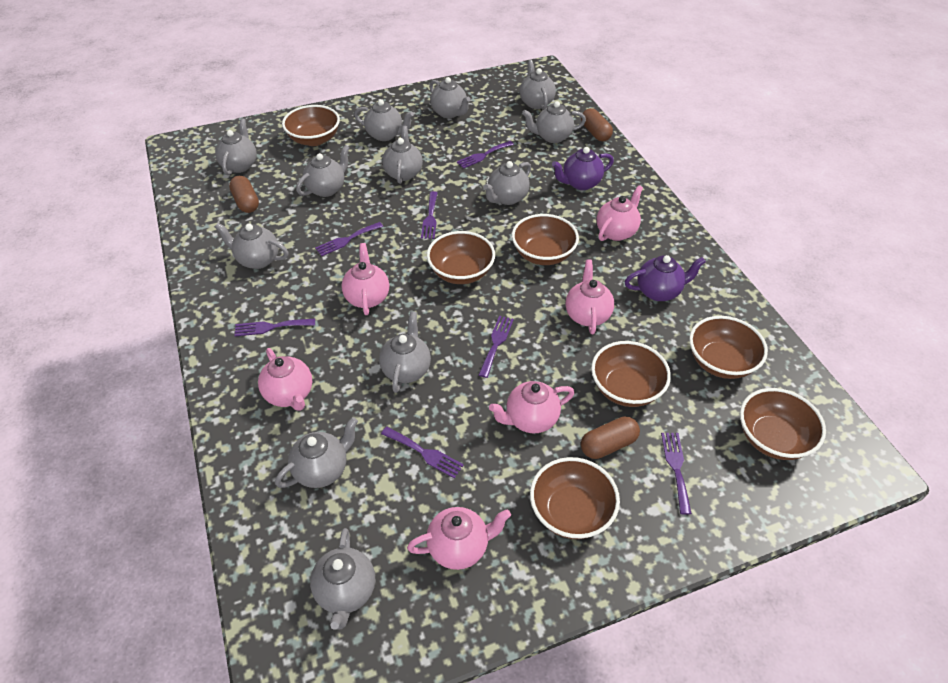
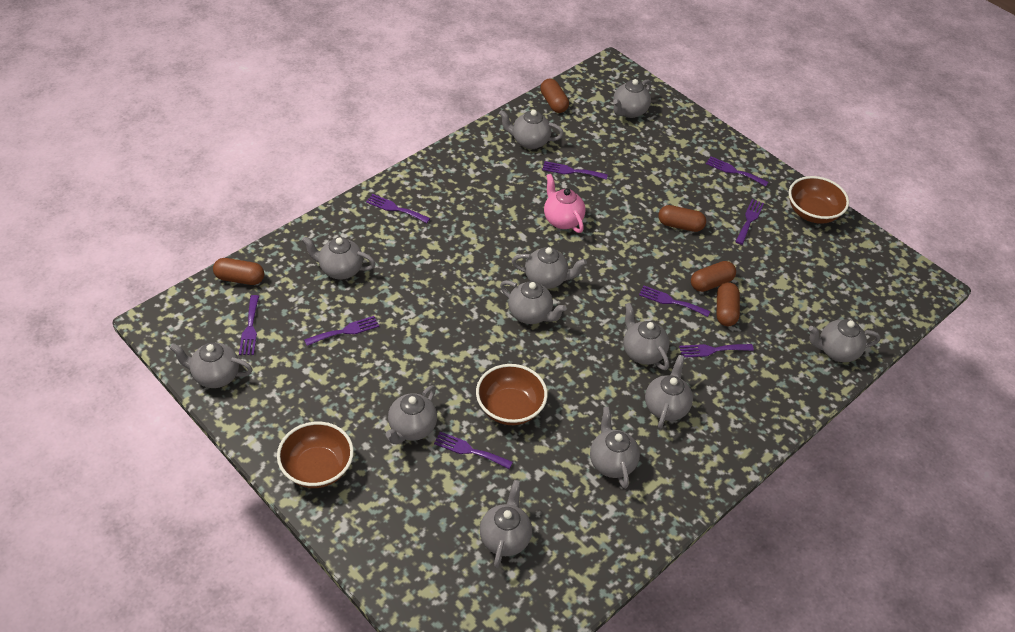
brown bowl: [282,105,340,146] [427,231,495,284] [512,214,579,265] [530,457,620,539] [591,341,671,407] [689,316,768,379] [740,388,826,460] = 7 -> [277,422,354,488] [476,364,548,425] [789,176,849,224] = 3
brown capsule: [229,176,259,213] [581,108,613,141] [581,416,640,459] = 3 -> [213,258,264,285] [540,78,569,113] [658,205,706,232] [691,261,736,292] [717,282,740,326] = 5
pink teapot: [258,348,312,411] [341,243,389,315] [407,507,511,570] [489,381,574,433] [566,260,614,334] [597,185,643,241] = 6 -> [544,174,585,233] = 1
purple fork: [234,319,315,336] [315,222,383,256] [381,427,464,478] [421,191,438,239] [457,141,514,169] [479,316,514,378] [661,433,692,515] = 7 -> [239,295,259,355] [304,316,379,346] [366,194,430,223] [434,432,513,469] [542,161,608,180] [639,286,710,317] [679,344,754,358] [706,156,768,187] [735,199,764,245] = 9
purple teapot: [552,147,614,190] [625,255,706,301] = 2 -> none = 0

